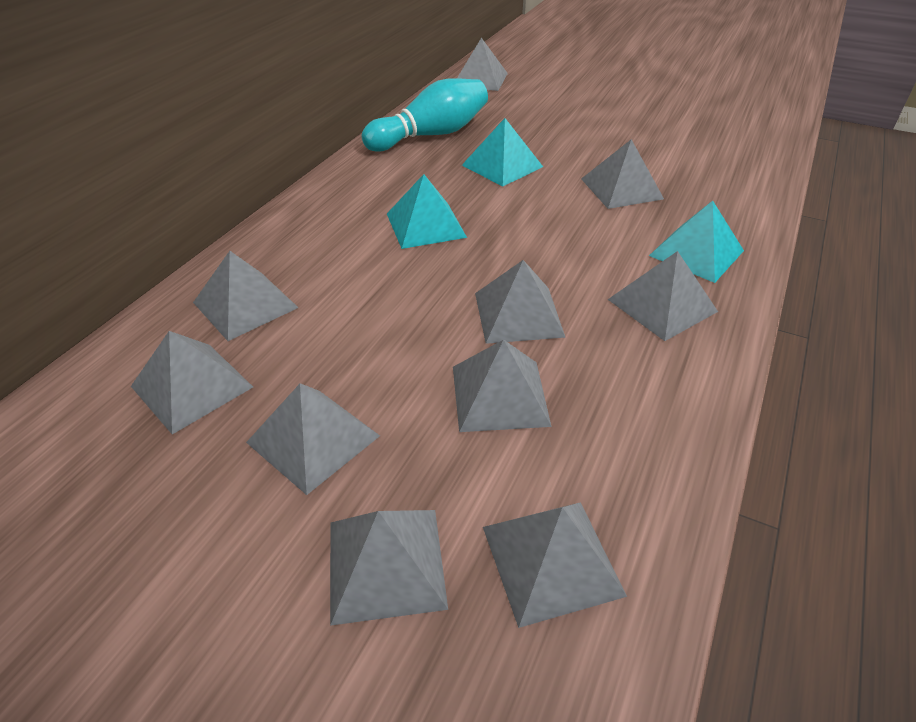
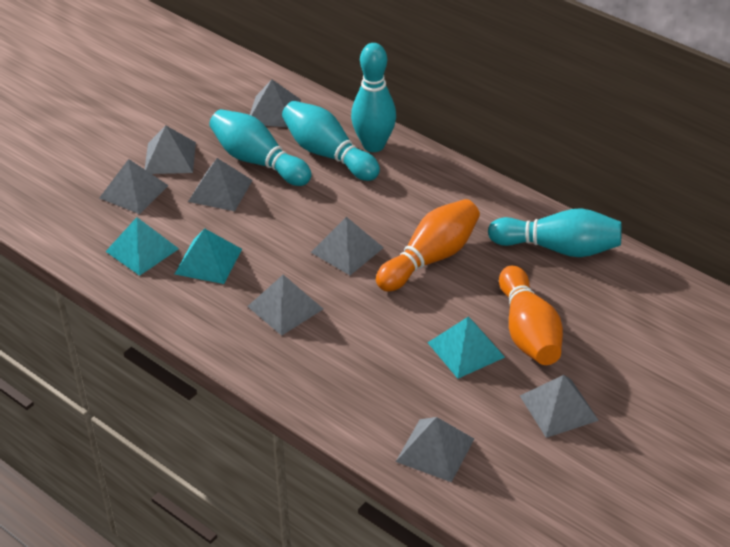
grey pyramid: [131,331,253,434] [193,251,299,341] [246,383,380,495] [330,510,448,626] [453,340,551,432] [457,38,508,91] [475,260,566,344] [483,502,627,628] [581,139,664,209] [608,251,718,341] = 10 -> [99,159,169,214] [145,125,196,174] [188,158,253,211] [247,275,323,336] [250,80,301,127] [311,217,384,275] [396,417,474,482] [520,375,599,438] = 8
orange bowling pin: none = 0 -> [376,199,480,292] [499,266,563,365] = 2
turquoise bowling pin: [361,78,488,152] = 1 -> [209,109,311,186] [282,101,380,181] [351,43,396,152] [488,208,622,257] = 4

